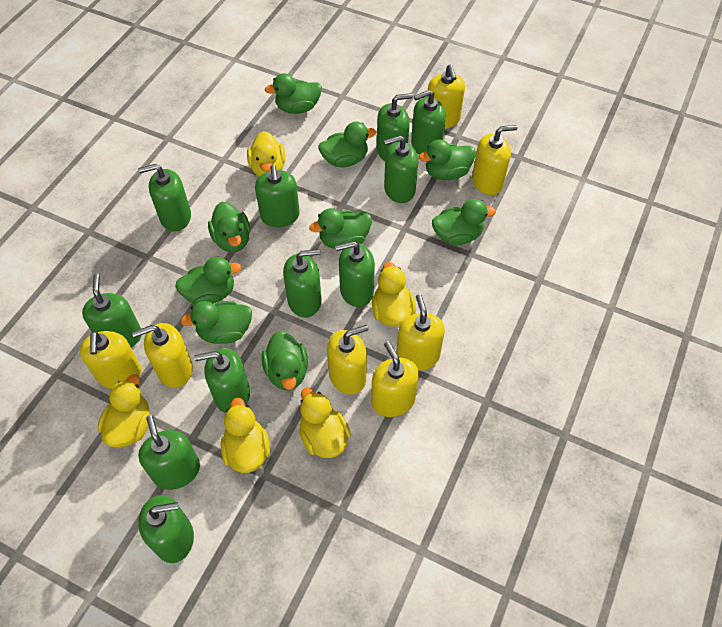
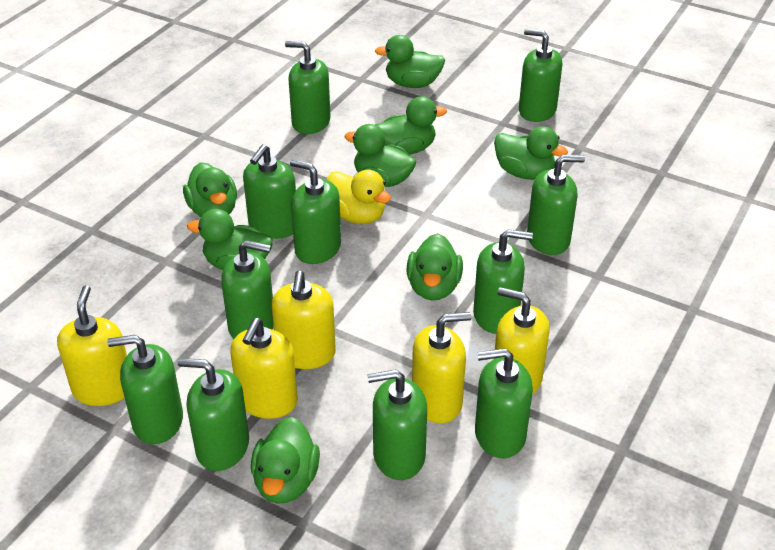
green duck: [175,257,241,304] [181,301,252,344] [208,202,250,252] [262,331,308,390] [265,73,322,114] [309,208,372,249] [318,122,377,167] [419,139,476,180] [432,199,496,245] = 9 -> [183,162,237,217] [187,209,273,270] [251,417,320,504] [344,124,416,187] [375,35,445,88] [375,96,447,155] [406,233,463,300] [494,126,568,180] = 8
yellow duck: [98,374,150,448] [220,397,270,473] [247,131,285,177] [299,387,351,458] [372,262,416,327] = 5 -> [326,170,391,224] = 1
yellow soap dispenser: [80,331,142,389] [132,323,193,388] [327,325,368,395] [371,341,419,417] [396,294,445,371] [427,64,465,129] [472,125,517,195] = 7 -> [57,285,127,406] [230,318,298,419] [272,271,336,369] [412,312,471,423] [494,287,550,395] = 5

